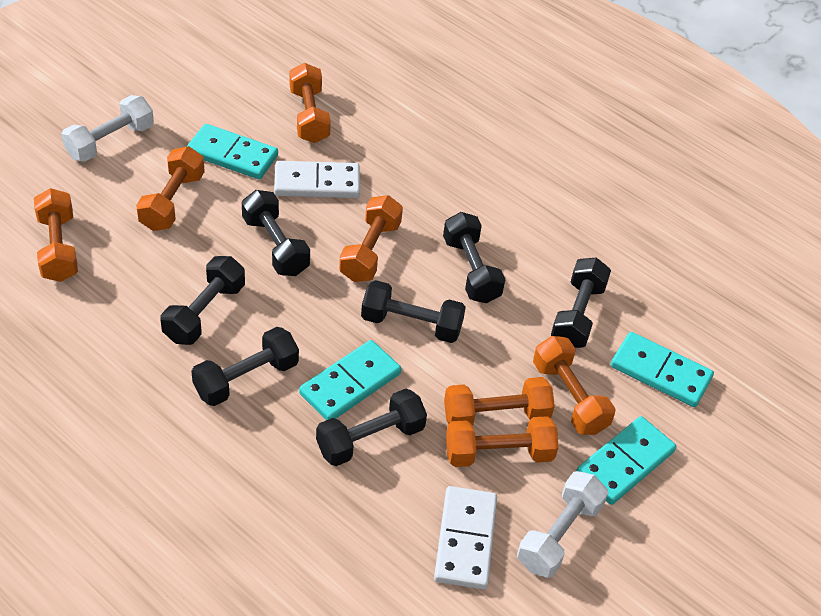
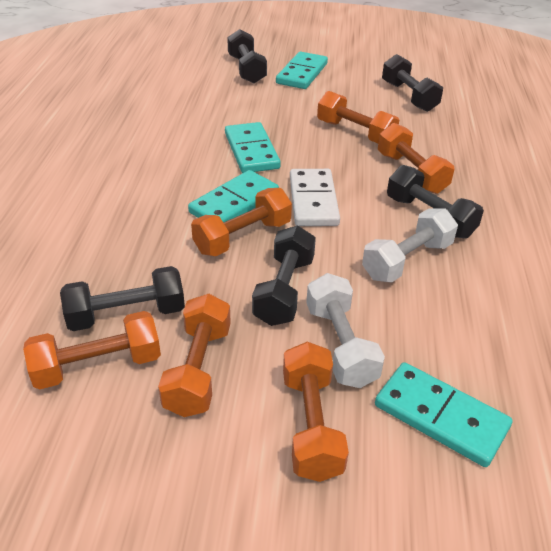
black dumbbell: [161,256,245,345] [191,327,299,406] [242,190,310,276] [316,389,427,466] [361,280,466,343] [443,212,506,304] [551,258,611,348] = 7 -> [60,266,185,331] [227,29,267,84] [252,226,316,326] [382,54,443,112] [387,165,484,238] = 5
orange dumbbell: [34,188,78,282] [136,146,205,231] [289,63,331,143] [339,195,403,282] [444,377,555,426] [446,416,559,467] [533,336,616,435] = 7 -> [23,311,161,390] [158,294,231,417] [191,188,292,256] [283,342,349,482] [317,91,399,143] [378,123,454,194] = 6
white domino: [274,161,360,198] [434,486,497,589] = 2 -> [290,169,340,226] = 1

